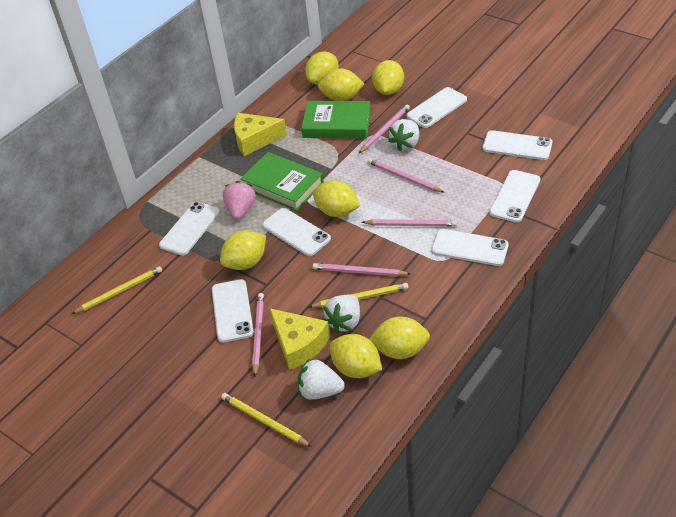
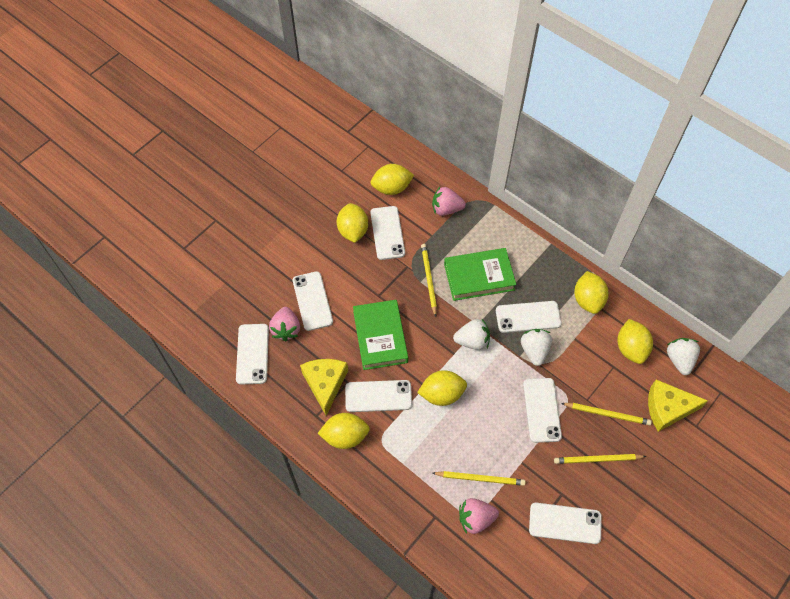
pink pencil: [252,293,264,377] [312,263,410,276] [359,105,410,153] [362,219,457,227] [368,158,445,193] = 5 -> none = 0
pink strawberry: [223,181,256,220] = 1 -> [269,307,300,341] [432,187,466,216] [459,498,499,534] = 3
yellow lemon: [220,230,266,270] [305,51,339,85] [313,180,360,217] [318,69,364,101] [329,334,382,378] [369,317,430,359] [372,60,404,95] = 7 -> [318,413,370,449] [337,203,368,243] [371,164,414,195] [417,370,467,406] [574,271,609,314] [617,319,653,364] = 6
yellow pencil: [71,266,162,314] [221,393,312,447] [309,283,408,308] = 3 -> [421,244,437,317] [432,471,526,486] [554,454,647,464] [561,403,652,425] = 4

